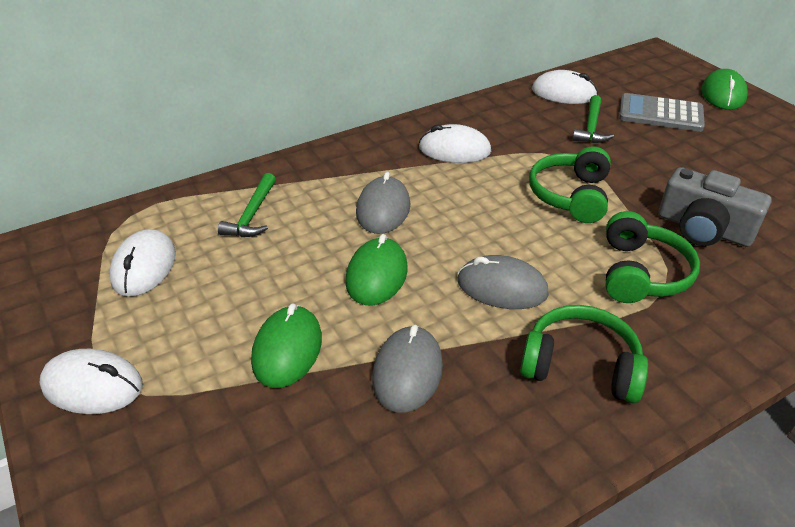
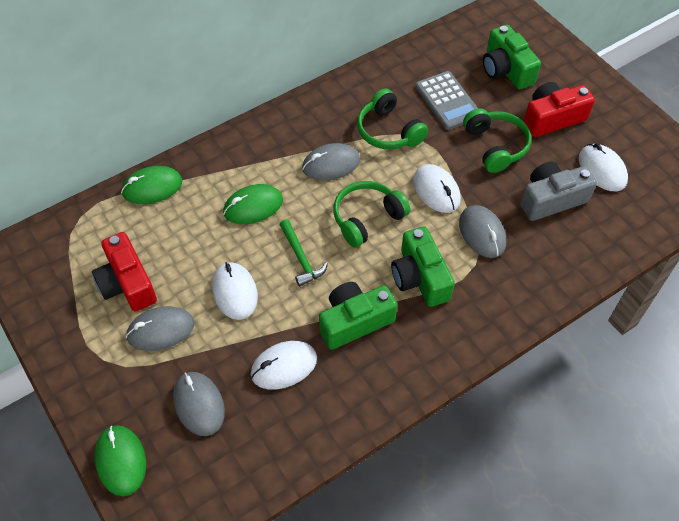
green camera: none = 0 -> [319,282,397,350] [391,226,455,307] [483,25,541,89] = 3
green hammer: [218,173,276,237] [572,95,614,143] = 2 -> [280,219,328,286] = 1
grey mouse: [356,172,410,234] [372,325,443,413] [457,255,549,309] = 3 -> [126,306,194,351] [173,372,225,436] [302,143,360,181] [459,205,506,258] = 4
red camera: none = 0 -> [92,232,157,312] [524,82,595,137] = 2

